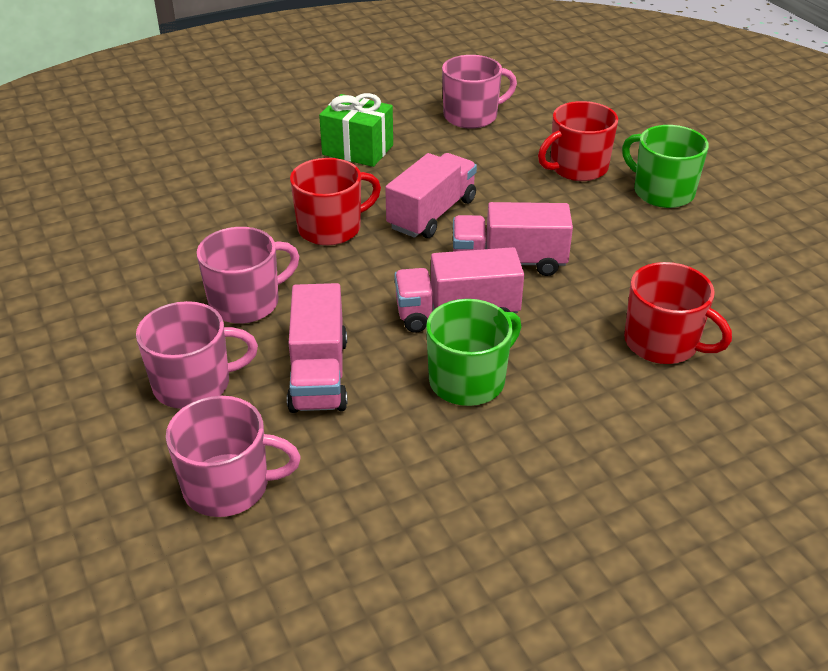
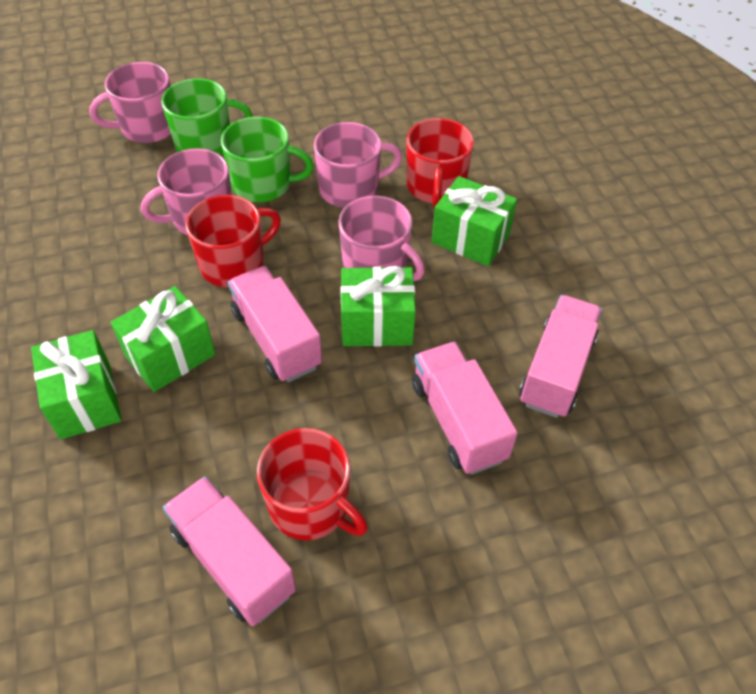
green gift: [319,93,393,167] = 1 -> [31,330,122,439] [110,286,216,392] [340,266,416,347] [432,176,517,266] = 4

